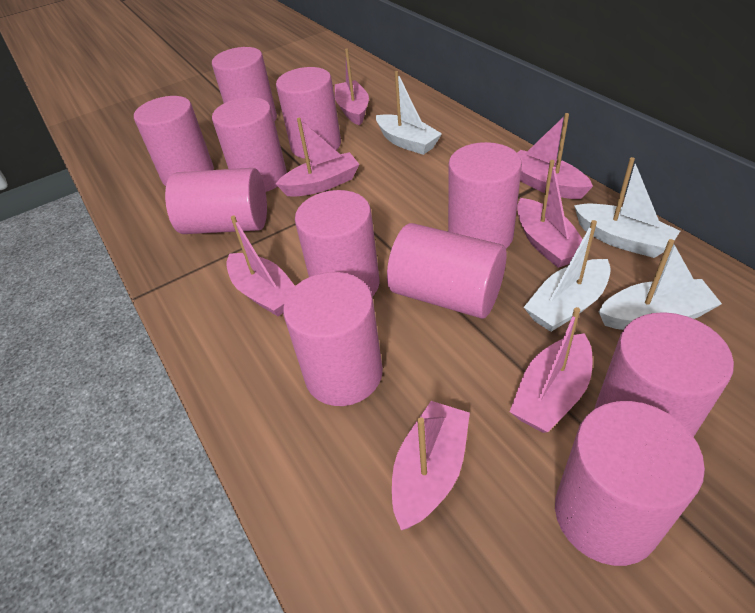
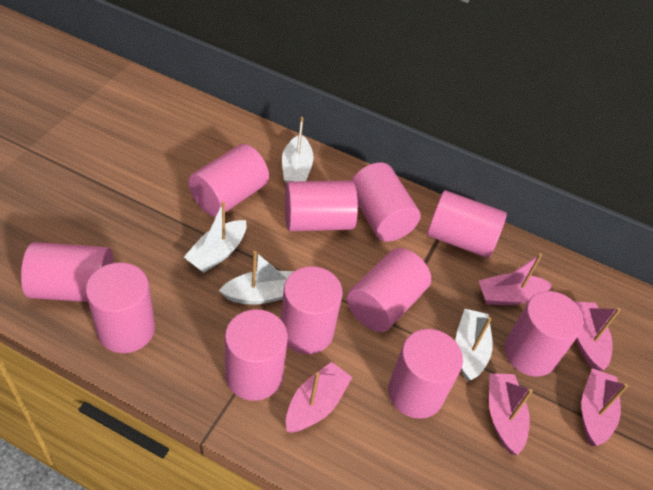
pink boat: [226,216,295,316] [276,118,360,197] [335,49,369,125] [392,401,470,530] [509,307,592,433] [517,113,593,199] [517,160,583,268] = 7 -> [286,362,352,433] [479,253,553,305] [489,373,533,455] [574,301,621,371] [582,368,628,446] = 5

